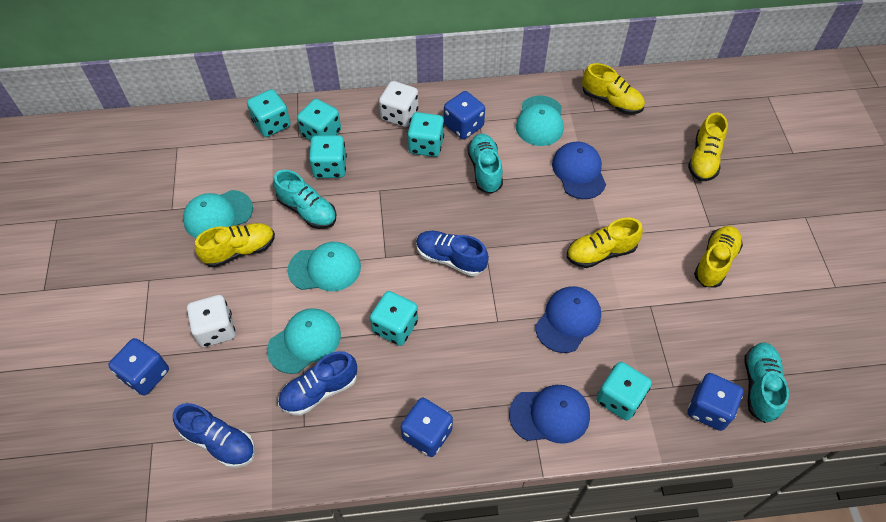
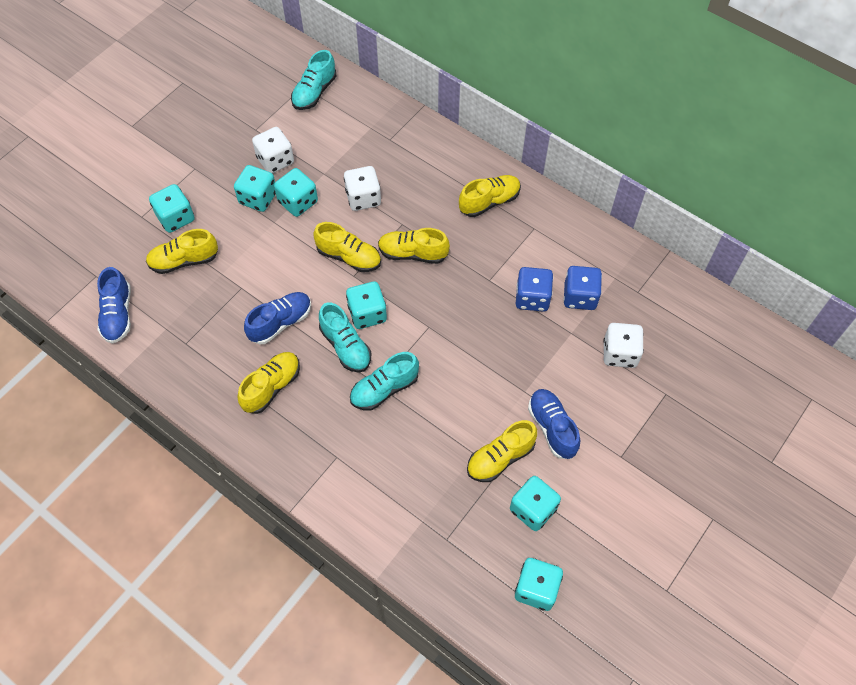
blue cap: [509,385,590,444] [535,286,601,353] [552,141,606,199] = 3 -> none = 0
blue dice: [108,338,169,396] [400,398,453,457] [444,91,485,139] [688,373,744,431] = 4 -> [516,267,553,312] [563,266,602,310] = 2
turquoise cap: [183,190,253,238] [267,308,341,374] [287,242,361,291] [516,96,564,146] = 4 -> none = 0
white dice: [187,295,235,347] [379,81,419,127] = 2 -> [252,127,294,173] [344,166,381,211] [604,323,644,368] = 3
yellow shoe: [195,223,275,268] [567,218,643,268] [582,63,645,114] [688,112,728,181] [694,226,743,288] = 5 -> [146,229,218,274] [238,352,300,414] [313,222,381,272] [378,228,450,264] [459,175,521,217] [467,420,537,482] = 6

